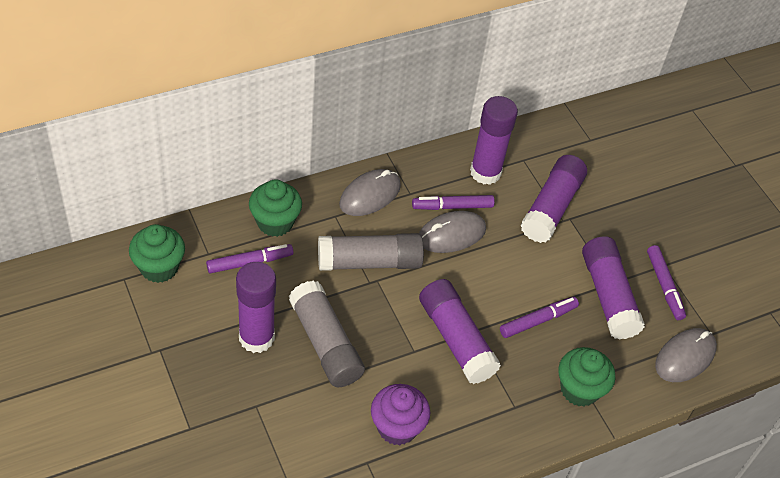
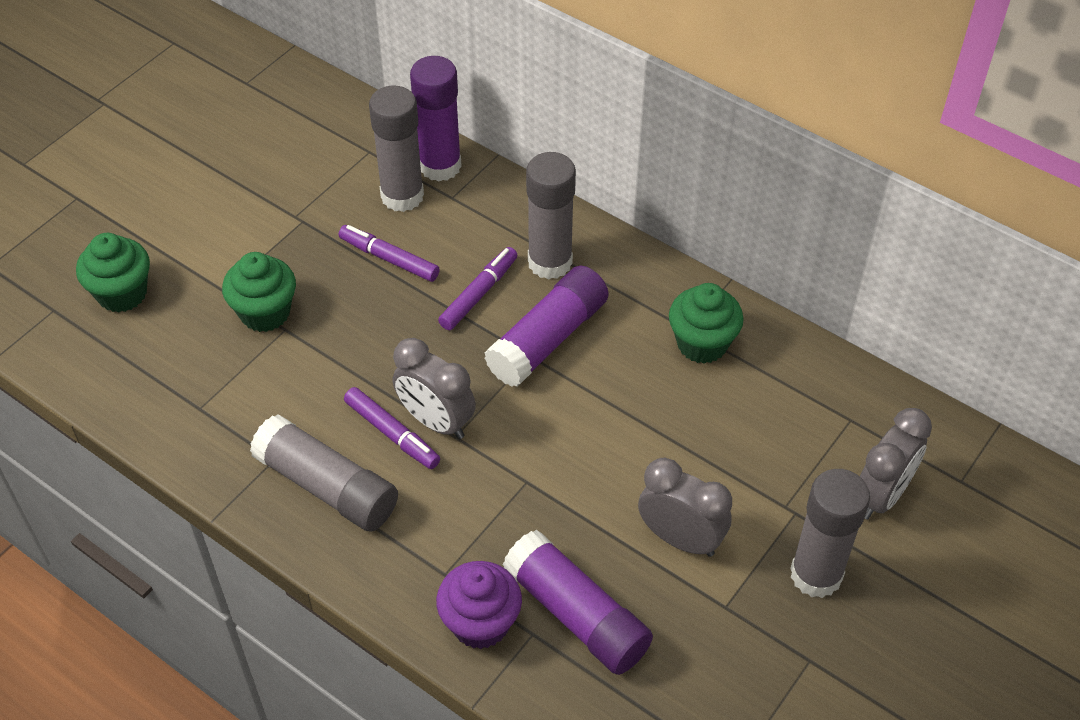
grey clock: none = 0 -> [393,338,476,439] [638,458,732,557] [860,408,932,520] = 3
grey glue stick: [289,280,365,387] [318,233,424,271] = 2 -> [250,414,398,532] [369,86,424,212] [526,152,576,280] [790,469,870,598] = 4
grey mouse: [339,169,401,216] [419,211,486,253] [655,328,717,382] = 3 -> none = 0
purple glue stick: [236,262,276,353] [419,279,501,384] [470,96,518,185] [520,155,587,243] [582,236,645,340] = 5 -> [410,56,462,181] [484,266,609,387] [502,530,653,675] = 3
purple marker: [206,244,294,274] [412,195,495,210] [500,297,579,338] [647,245,686,320] = 4 -> [339,225,440,282] [344,387,440,469] [438,247,517,330] = 3

